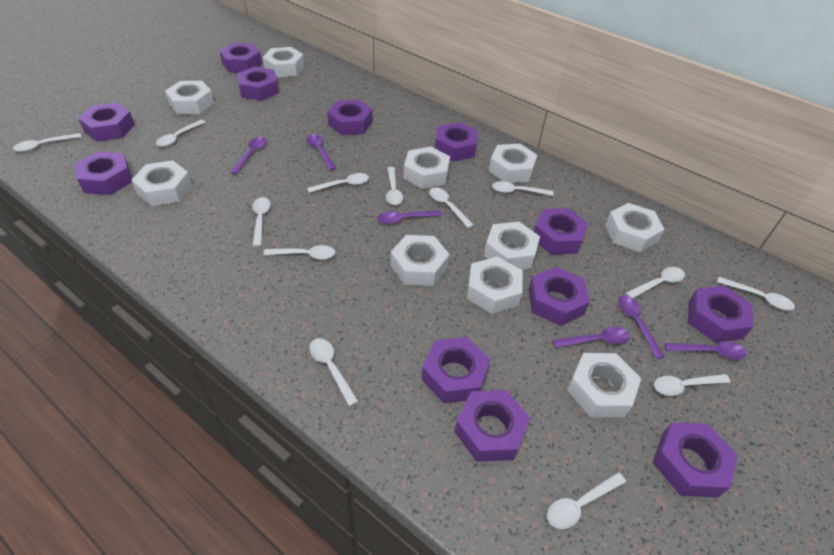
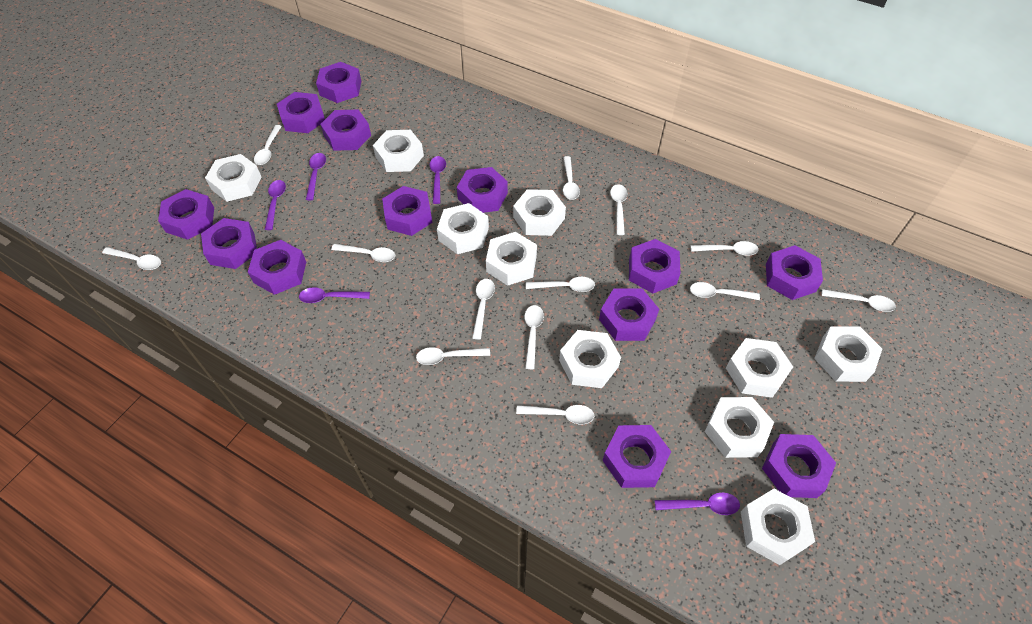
purple nut: [75,151,132,195] [78,103,135,142] [219,43,262,73] [237,67,279,101] [327,100,373,135] [421,337,490,403] [435,122,478,161] [454,390,530,462] [528,267,590,326] [534,208,589,255] [653,422,738,497] [688,286,754,343] = 12 -> [158,189,214,240] [201,218,257,269] [248,240,306,295] [277,92,325,133] [316,62,361,103] [320,110,371,151] [382,186,432,236] [457,167,508,213] [599,288,659,341] [602,425,671,488] [629,239,680,293] [762,434,836,498] [766,245,823,300] = 13
purple spoon: [230,137,267,174] [306,134,336,170] [377,210,442,225] [553,327,630,348] [618,295,665,359] [664,341,747,359] = 6 -> [265,180,286,230] [299,287,370,303] [306,153,326,200] [430,156,446,204] [655,492,740,515] = 5

